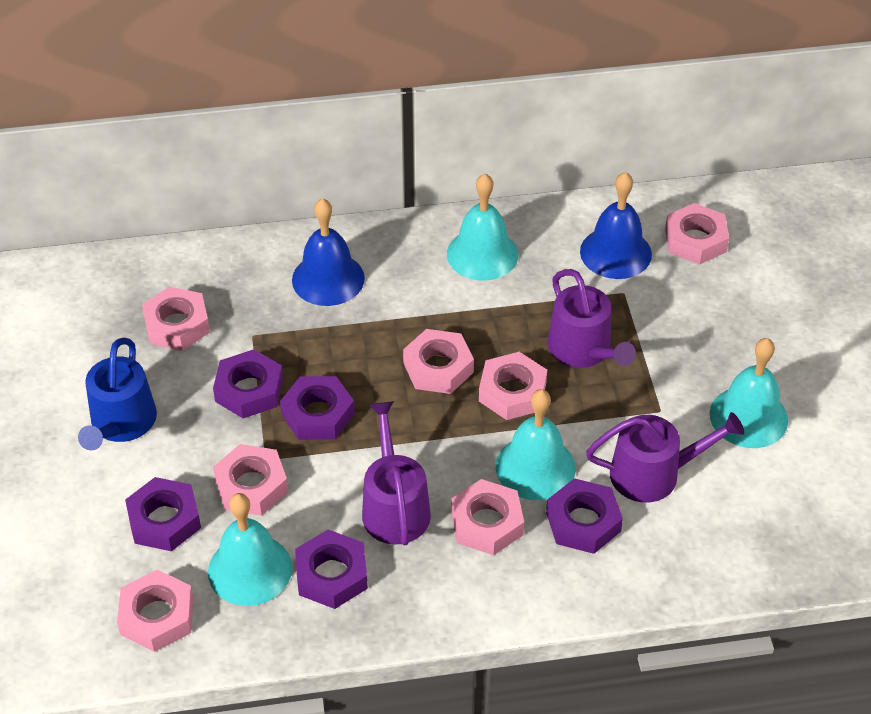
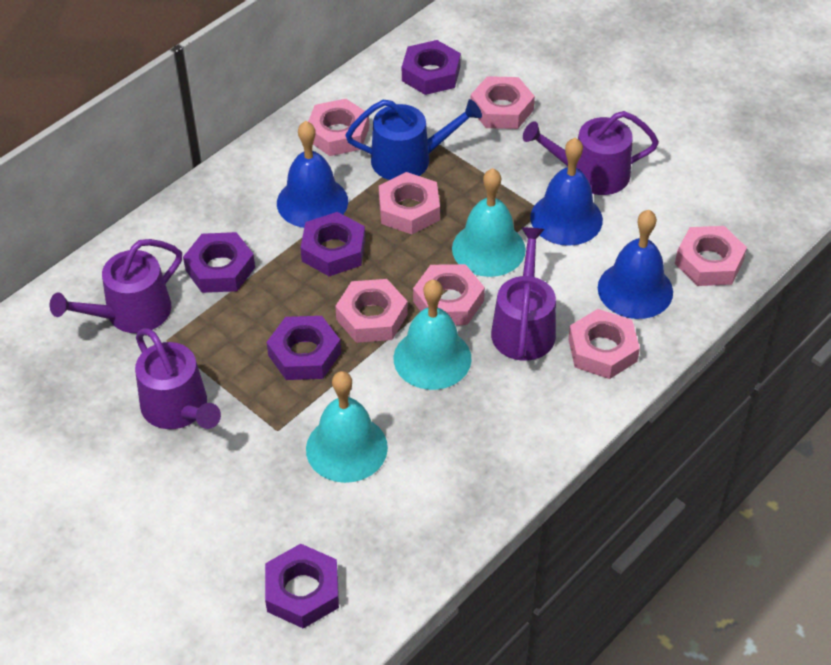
blue bell: [292,198,365,306] [580,172,652,279] = 2 -> [277,121,348,228] [530,138,603,246] [598,210,673,319] = 3
purple watering can: [362,401,431,546] [547,269,636,368] [586,412,744,502] = 3 -> [50,239,182,333] [135,328,221,429] [491,227,556,361] [523,111,659,195] = 4
turquoise bell: [208,493,292,606] [447,174,518,281] [496,389,576,500] [710,338,788,448] = 4 -> [306,371,388,483] [394,280,471,390] [452,168,526,277] = 3

